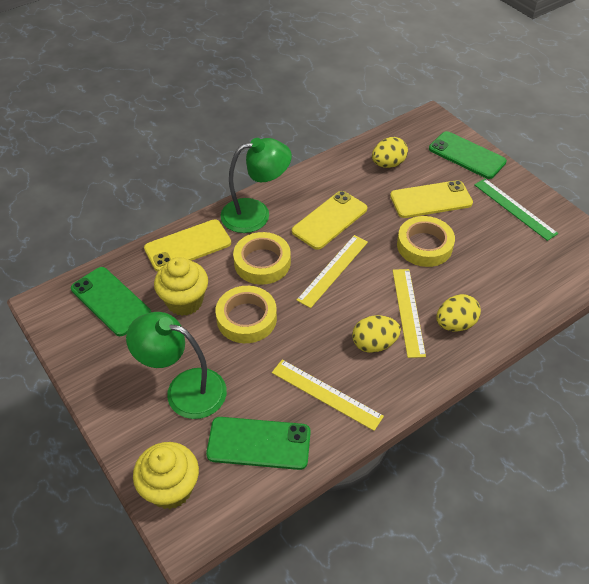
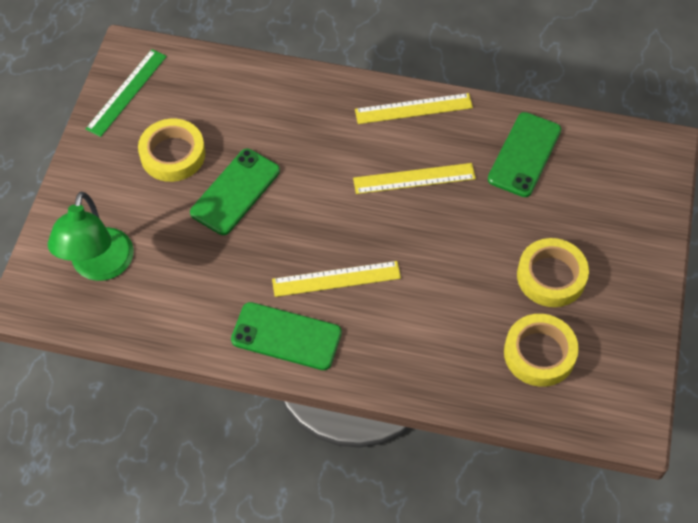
green lamp: [126,312,227,419] [220,138,292,233] = 2 -> [48,192,134,281] = 1
yellow cupcake: [133,442,199,509] [154,257,208,316] = 2 -> none = 0
yellow egg: [352,315,401,353] [372,137,408,168] [436,294,481,331] = 3 -> none = 0
yellow phone: [144,219,231,272] [292,191,367,250] [390,180,473,218] = 3 -> none = 0

